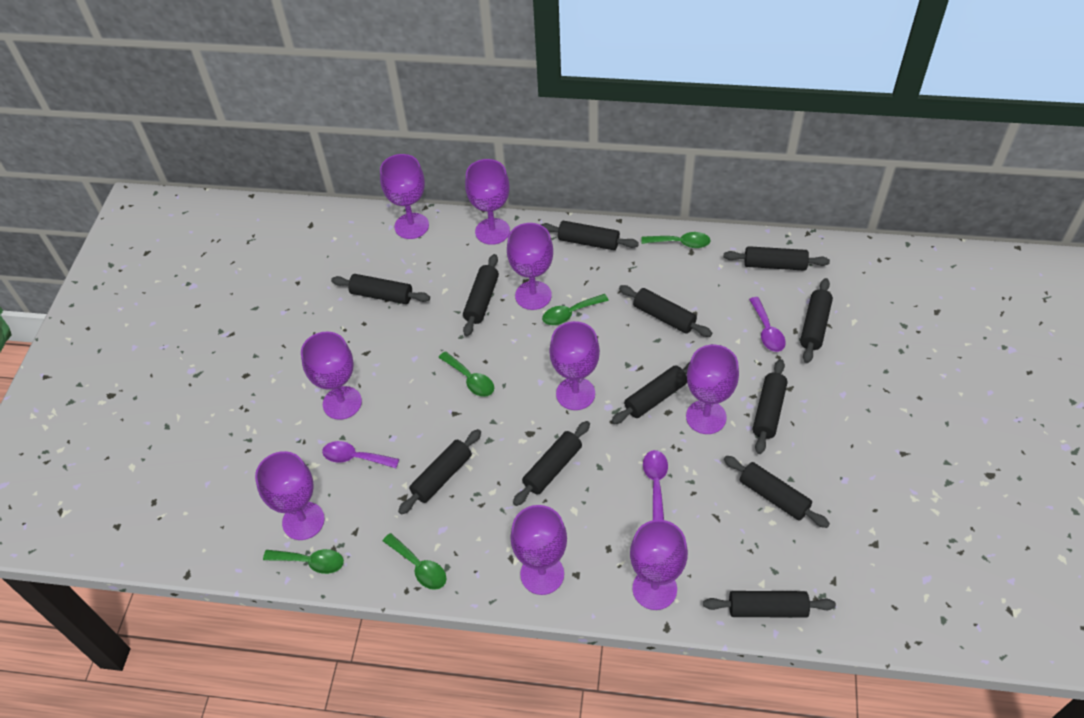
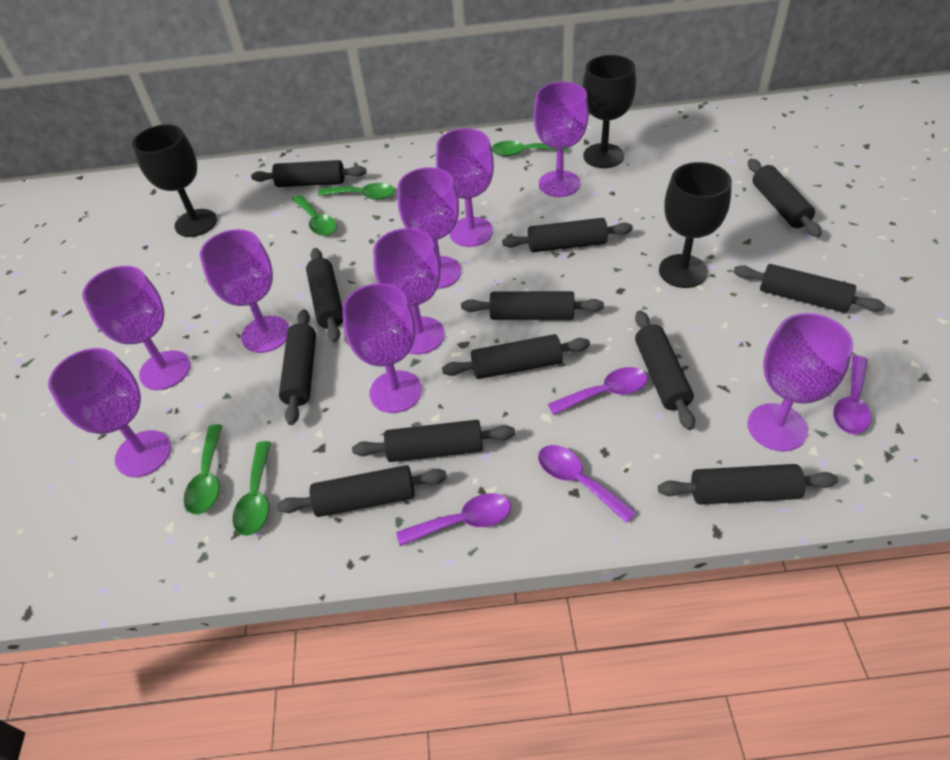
black goblet: none = 0 -> [132,124,217,237] [582,55,636,168] [659,162,732,288] = 3
purple spoon: [322,441,399,468] [643,450,668,520] [749,297,786,352] = 3 -> [396,493,511,546] [538,445,636,523] [548,367,648,415] [833,355,871,434] = 4

